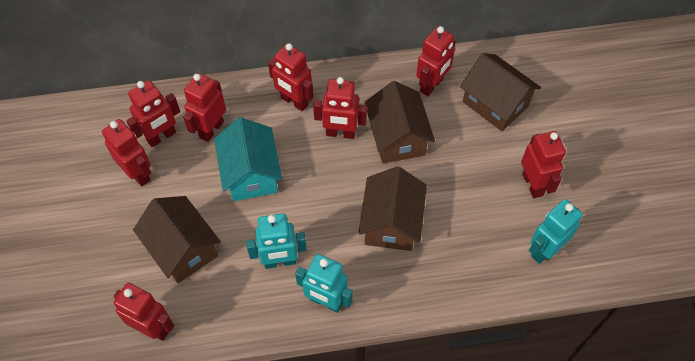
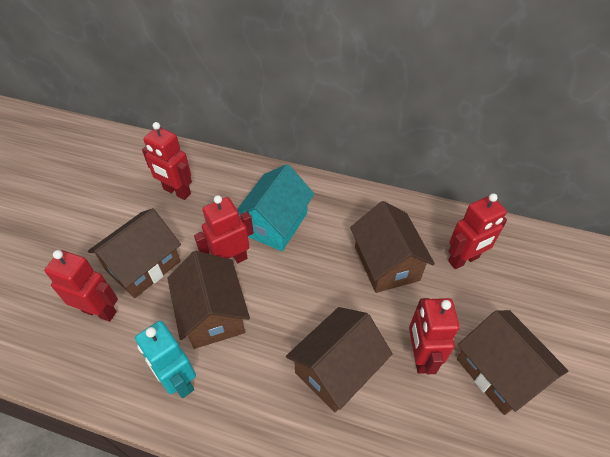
brown house: [133,196,221,283] [358,166,427,251] [365,81,435,164] [460,53,541,131] = 4 -> [88,208,181,298] [167,251,250,349] [286,307,392,412] [350,201,435,293] [457,310,568,415] = 5
red robot: [102,119,151,186] [113,283,174,341] [126,80,180,147] [183,73,226,142] [268,43,314,111] [313,77,367,139] [416,26,456,96] [521,131,566,198] = 8 -> [44,250,118,322] [142,122,192,200] [194,195,254,263] [409,298,460,374] [448,193,507,269] = 5
turquoise robot: [246,214,307,269] [295,254,353,313] [529,199,583,264] = 3 -> [135,321,196,398] = 1

